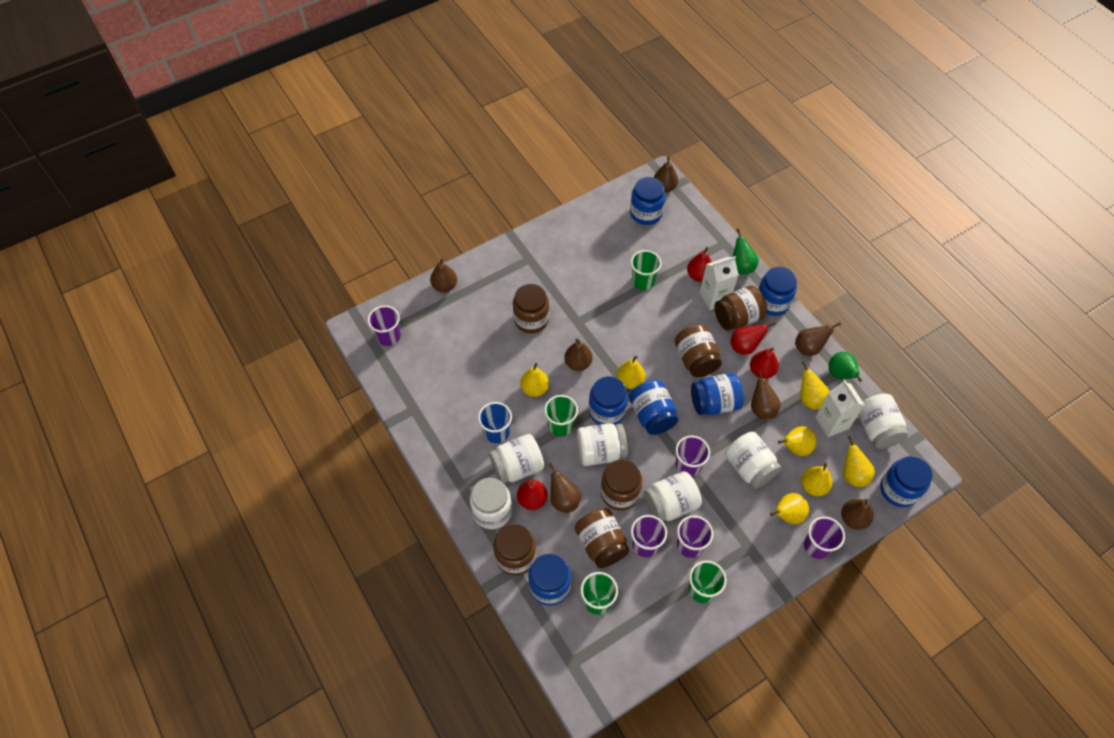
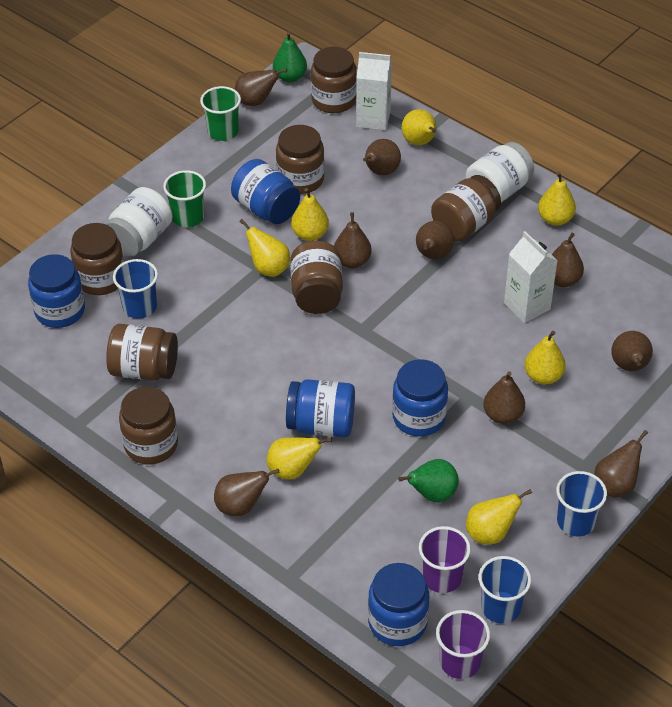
blue cup: [478,402,512,443] = 1 -> [113,259,158,319] [479,556,531,624] [556,471,607,536] = 3
blue jar: [528,554,571,606] [589,376,628,425] [629,380,678,435] [630,177,665,225] [691,373,744,415] [758,266,797,316] [880,456,932,507] = 7 -> [28,254,85,328] [231,159,300,224] [286,379,355,437] [368,563,429,646] [392,359,448,437] = 5
brown jar: [493,524,536,576] [513,284,549,333] [575,508,629,568] [601,459,642,511] [675,324,722,377] [714,286,767,330] = 6 -> [70,223,124,295] [106,324,178,381] [119,387,178,465] [276,125,325,194] [290,241,343,314] [311,47,357,113] [431,175,501,241] = 7
brown pear: [430,258,457,292] [549,463,581,513] [564,338,593,371] [654,156,678,193] [751,369,781,419] [795,322,841,356] [841,499,874,530] = 7 -> [214,469,279,516] [235,68,287,106] [334,212,372,268] [363,139,401,175] [416,221,454,259] [483,371,525,424] [551,233,584,287] [594,430,648,498] [611,331,653,371] = 9
green cup: [544,395,578,436] [580,572,618,615] [631,250,661,290] [689,561,727,603] = 4 -> [163,170,206,227] [200,86,241,141] = 2
purple cup: [368,305,401,346] [631,515,667,557] [675,436,710,477] [677,515,713,558] [804,517,845,559] = 5 -> [419,526,471,593] [436,610,490,679] = 2
red pear: [517,480,548,510] [687,247,712,282] [730,322,776,354] [750,348,779,379] = 4 -> none = 0
white jar: [470,478,512,529] [489,434,544,484] [577,423,628,466] [644,471,702,521] [725,432,781,489] [858,393,908,449] = 6 -> [106,187,173,256] [466,142,534,202] = 2

